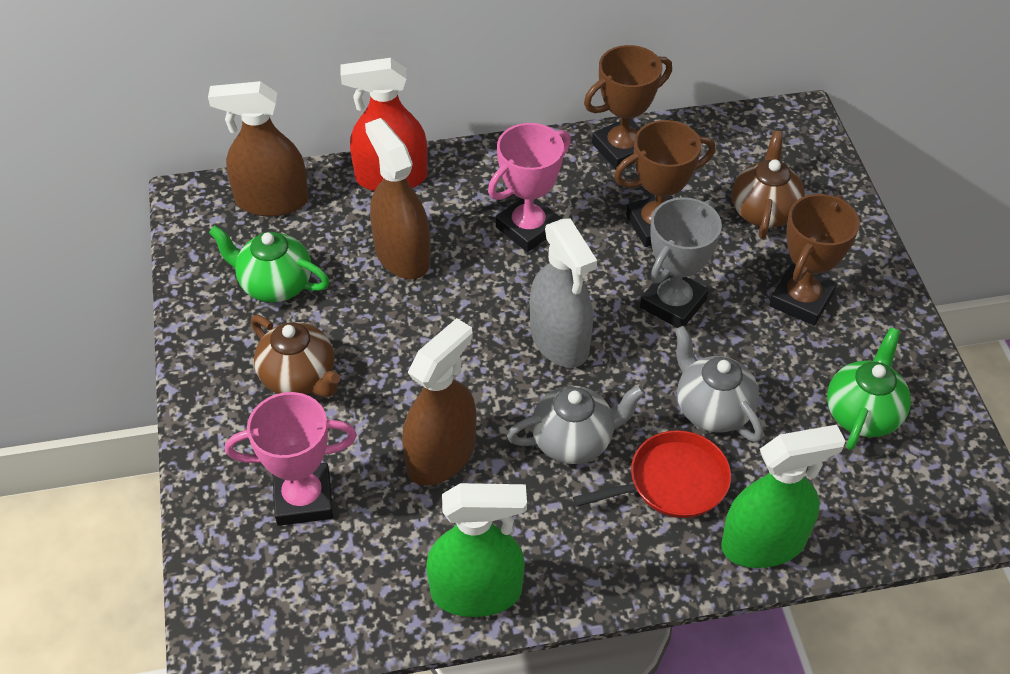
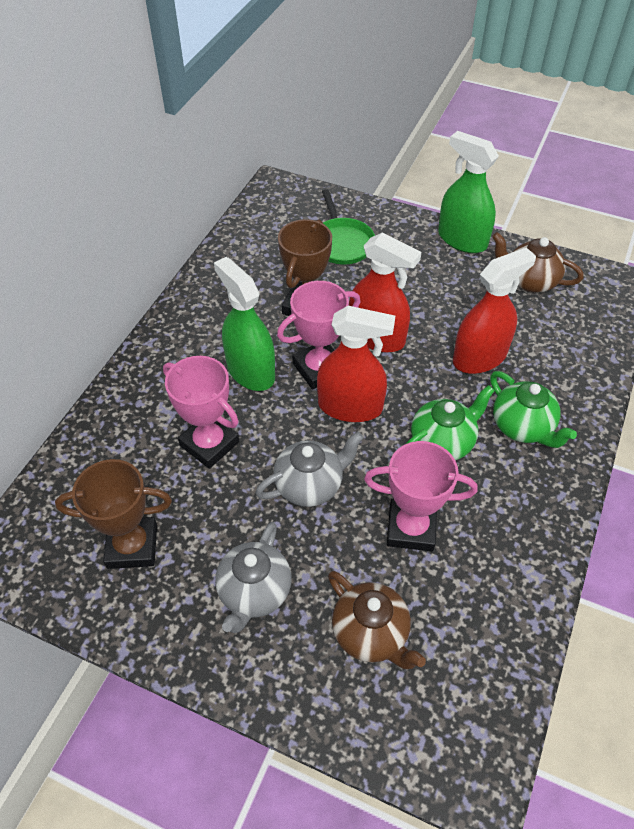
brown spray bottle: [208,81,308,217] [365,118,430,279] [402,318,476,486] = 3 -> none = 0
brown trophy: [584,45,672,170] [614,120,715,247] [770,194,860,326] = 3 -> [55,459,172,569] [278,219,332,316] = 2
green pan: none = 0 -> [322,189,375,265] = 1
grey spray bottle: [530,218,597,368] = 1 -> none = 0
grey trophy: [640,197,722,328] = 1 -> none = 0
pink trophy: [225,392,357,526] [488,123,571,252] = 2 -> [163,356,239,469] [277,281,361,389] [364,441,477,551] = 3
red pan: [573,430,731,518] = 1 -> none = 0
red spray bottle: [341,58,428,191] = 1 -> [317,306,395,422] [349,232,421,352] [453,247,536,374] = 3

